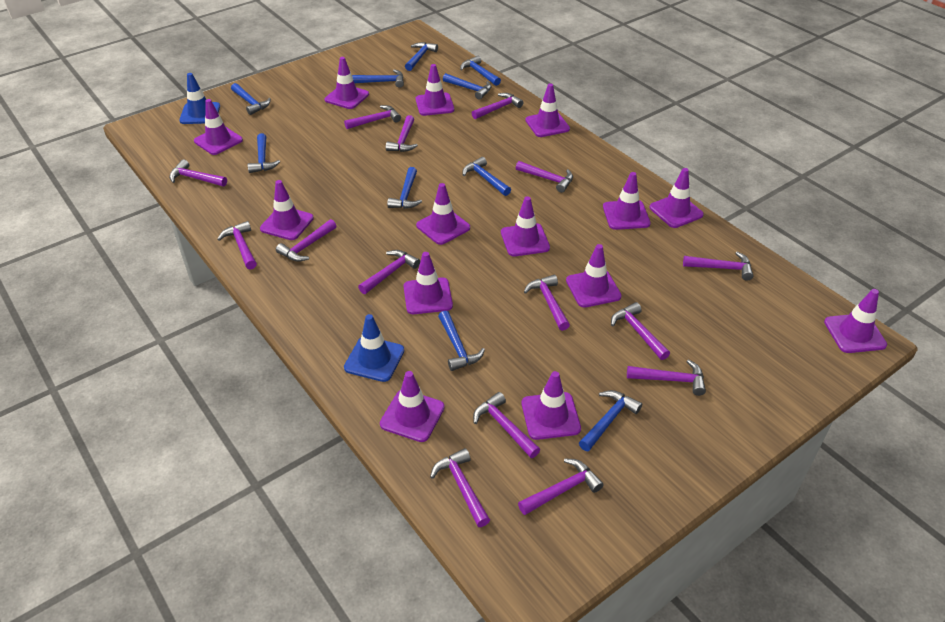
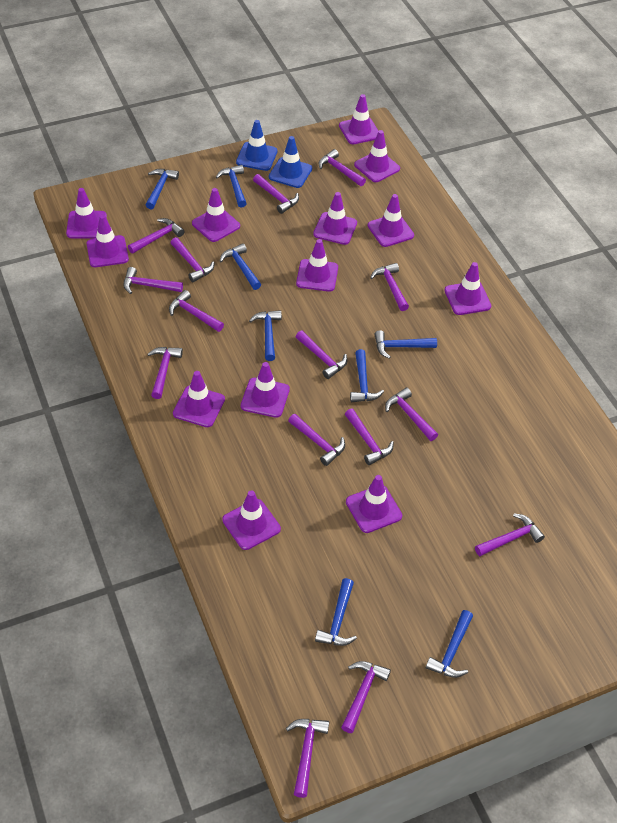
blue hammer: [231,83,271,115] [248,133,280,173] [352,69,404,88] [387,167,422,209] [405,42,438,71] [438,311,485,371] [443,73,492,100] [460,56,501,86] [462,157,511,196] [579,390,642,451] = 10 -> [146,169,179,210] [216,165,247,207] [220,243,261,290] [249,310,282,361] [315,578,357,646] [350,349,384,402] [374,330,437,359] [426,610,473,678] = 8
purple traffic cone: [194,99,243,155] [260,180,314,240] [325,57,369,109] [380,371,445,442] [404,252,453,314] [416,64,454,116] [416,183,470,245] [501,196,550,256] [522,371,581,440] [525,83,570,137] [566,244,622,308] [603,172,651,230] [650,168,704,228] [824,289,887,353] = 14 -> [66,188,107,238] [86,215,129,267] [173,371,225,427] [192,188,240,242] [222,490,281,550] [241,362,290,418] [296,239,338,292] [313,192,357,245] [339,94,378,144] [346,475,402,533] [354,130,400,182] [368,194,414,247] [444,262,491,315] = 13

